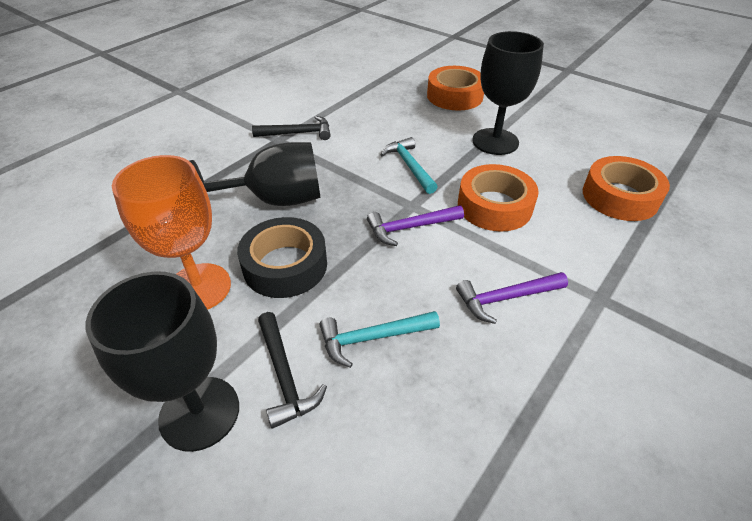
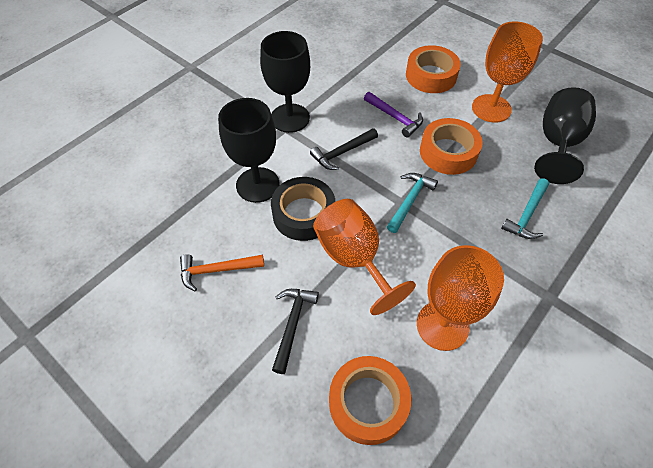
orange goblet: [112,155,231,310] = 1 -> [313,199,416,315] [417,245,504,351] [472,22,543,123] = 3
orange hammer: none = 0 -> [180,254,264,291] = 1
purple hammer: [367,205,464,246] [456,272,568,324] = 2 -> [364,92,423,137] = 1

